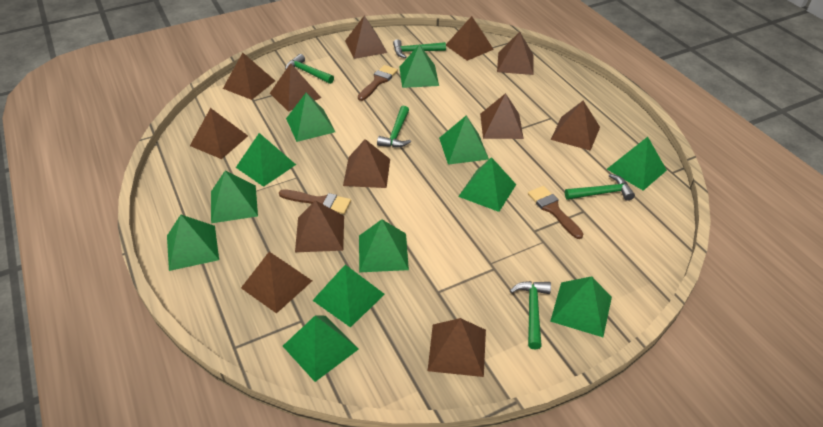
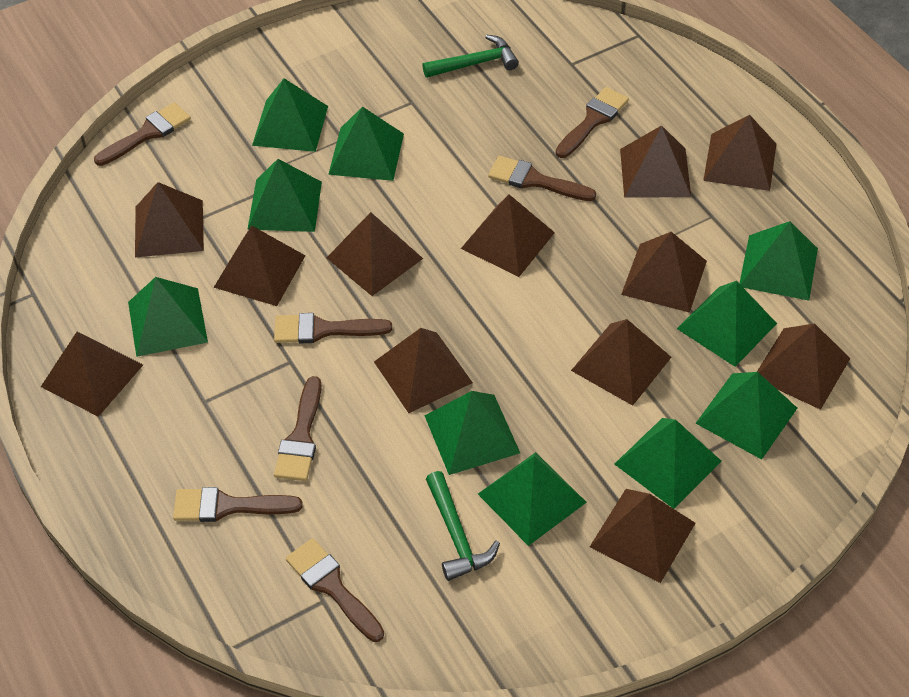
brown brush: [279,189,351,214] [358,65,398,101] [528,186,583,239] = 3 -> [94,102,191,166] [173,487,303,522] [274,313,392,343] [274,376,322,481] [286,538,384,642] [488,156,596,201] [556,87,629,158] = 7
green hammer: [285,54,334,84] [377,106,411,148] [393,39,446,58] [510,281,551,349] [565,174,635,201] = 5 -> [422,35,519,78] [426,471,500,581] = 2
green pyramid: [167,215,219,271] [211,171,258,223] [236,133,296,187] [283,316,359,382] [286,93,335,142] [312,265,385,328] [359,219,409,272] [399,44,439,88] [439,116,489,165] [458,157,516,212] [550,276,612,337] [607,137,667,191] = 12 -> [128,277,208,357] [247,159,322,232] [252,78,328,152] [328,107,404,181] [425,391,520,475] [478,452,587,546] [614,418,721,509] [677,281,777,367] [695,372,797,459] [739,221,818,301] = 10

